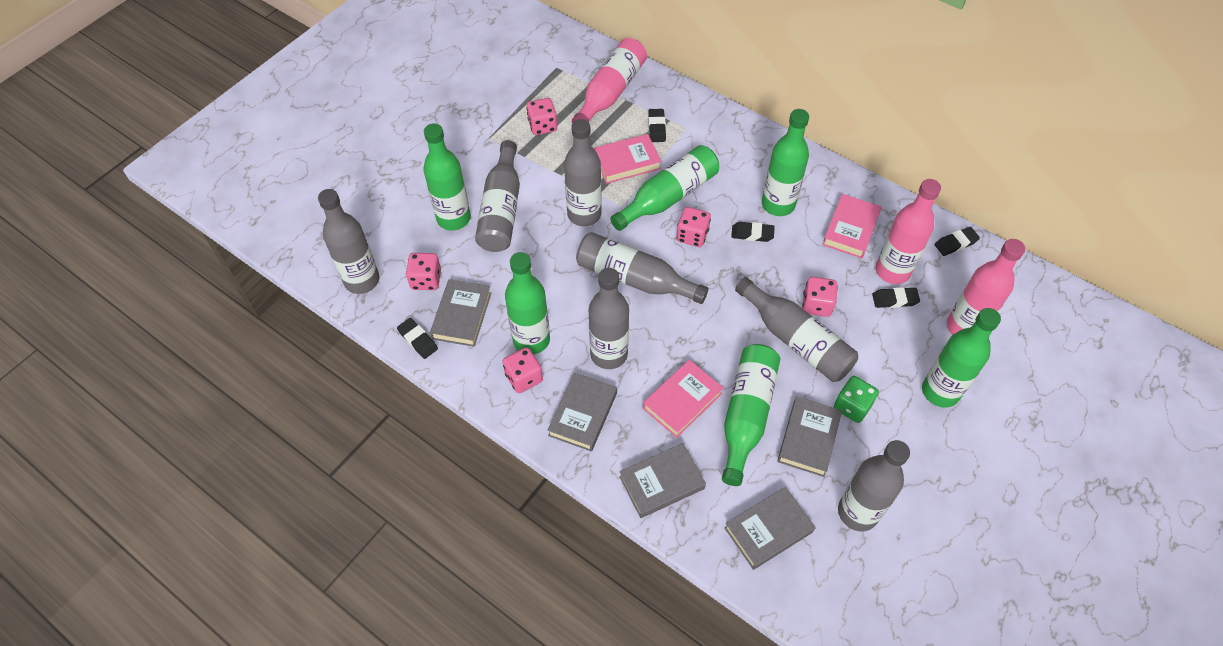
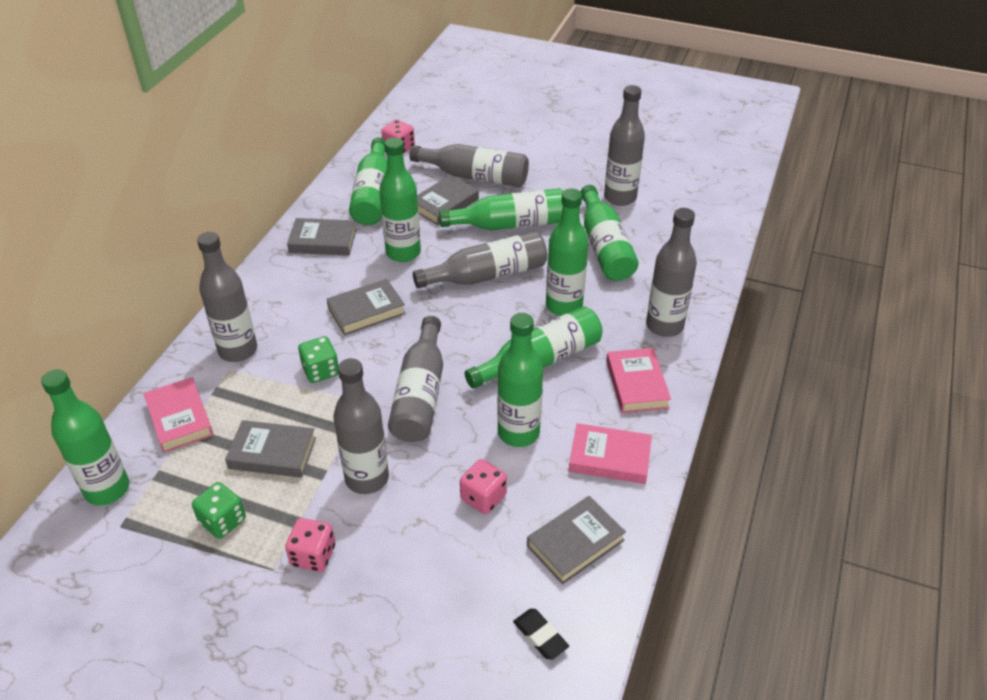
black eraser: [397,318,438,359] [648,109,666,142] [731,222,775,242] [872,287,920,308] [935,227,980,256] = 5 -> [513,609,569,660] = 1
green bottle: [423,123,471,231] [505,252,550,354] [610,145,719,231] [722,344,780,486] [762,109,809,216] [922,308,1001,408] = 6 -> [41,369,129,506] [349,137,387,225] [379,138,421,262] [439,188,563,230] [465,307,603,389] [497,313,543,447] [546,189,588,316] [581,185,639,281] = 8
green dice: [834,376,879,423] = 1 -> [192,482,246,539] [298,336,338,383] = 2
pink bottle: [572,38,647,123] [876,179,941,284] [947,239,1025,335] = 3 -> none = 0
pink dice: [406,253,441,290] [502,347,543,393] [527,98,557,135] [677,207,711,247] [802,277,838,317] = 5 -> [285,518,335,572] [381,120,415,154] [460,459,507,514] = 3

